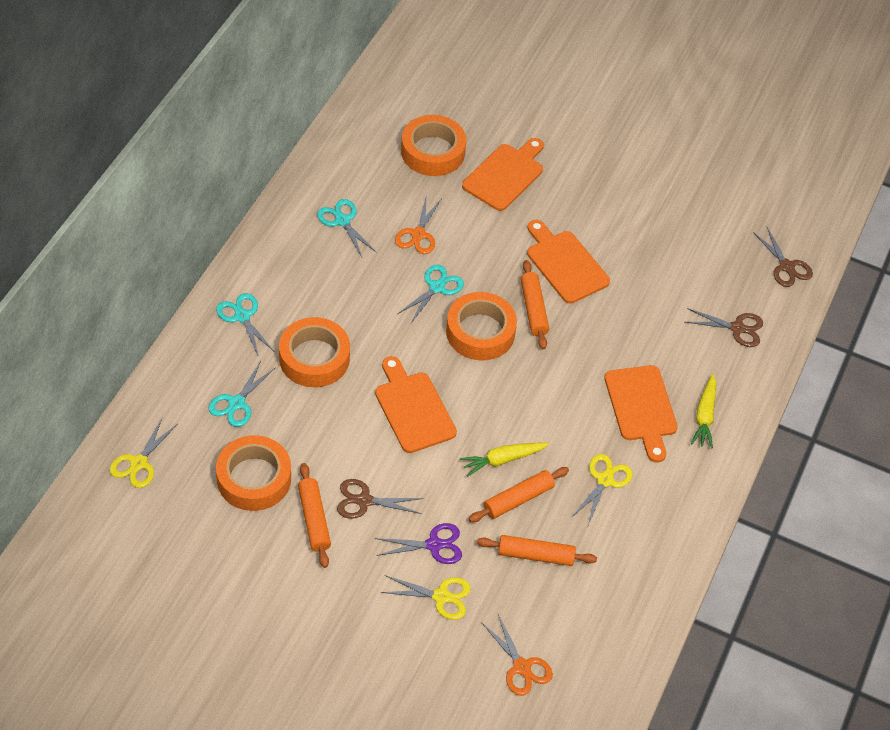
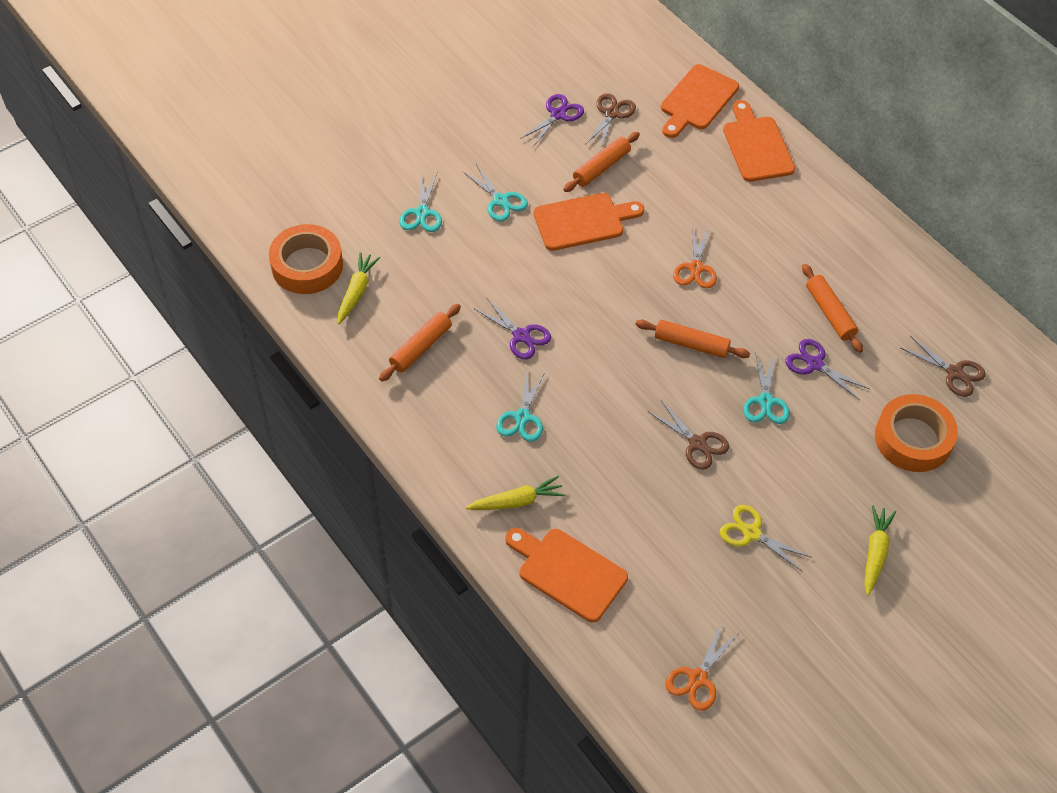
orange tape: [216,435,291,511] [279,317,350,387] [401,115,466,176] [446,292,517,361] = 4 -> [269,224,343,294] [875,394,958,472] = 2
purple scissors: [375,523,462,564] = 1 -> [475,298,551,359] [520,94,584,147] [785,339,870,400] = 3
yellow carrot: [460,443,549,477] [691,374,716,449] = 2 -> [338,252,380,324] [466,476,565,510] [864,505,896,596] = 3
yellow scissors: [110,418,177,488] [381,575,471,620] [572,454,633,525] = 3 -> [720,505,812,572] = 1

